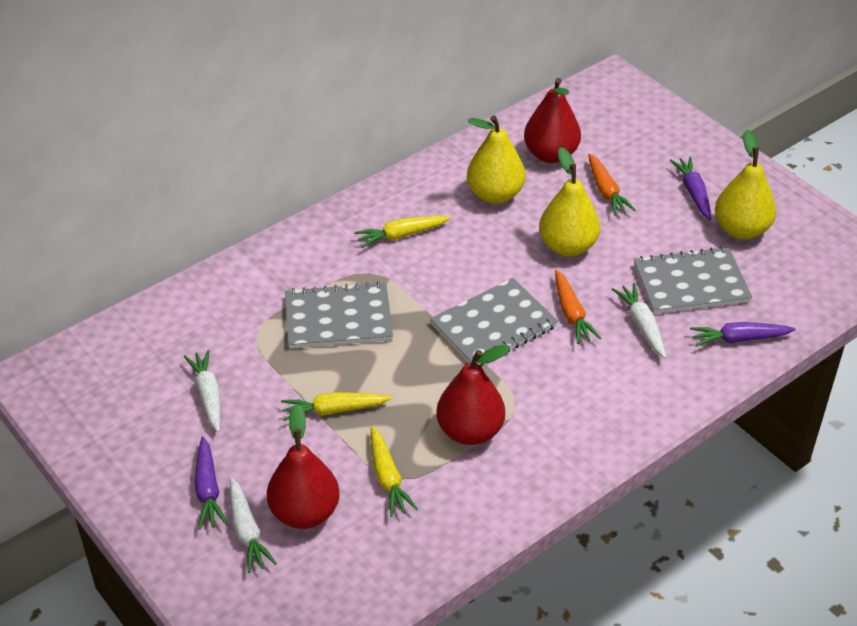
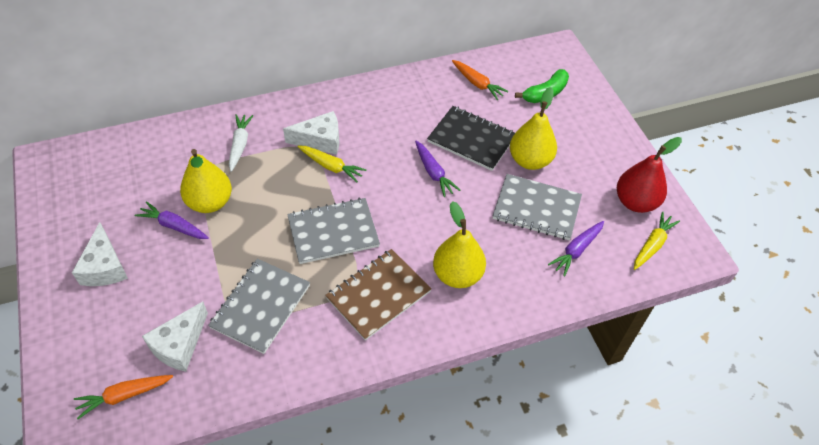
black notebook: none = 0 -> [427,106,515,171] = 1
brown notebook: none = 0 -> [325,249,432,341] = 1
green banana: none = 0 -> [515,69,569,103] = 1
red pear: [267,404,339,529] [436,344,510,445] [524,78,581,163] = 3 -> [617,137,682,213] = 1
white carrot: [184,350,221,432] [230,477,277,573] [612,283,666,358] = 3 -> [229,114,253,172] = 1
white cheese: none = 0 -> [72,222,128,286] [142,302,208,372] [283,111,339,155] = 3
yellow carrot: [281,392,392,421] [355,216,451,248] [371,426,418,517] = 3 -> [297,145,366,182] [634,211,680,270] = 2

